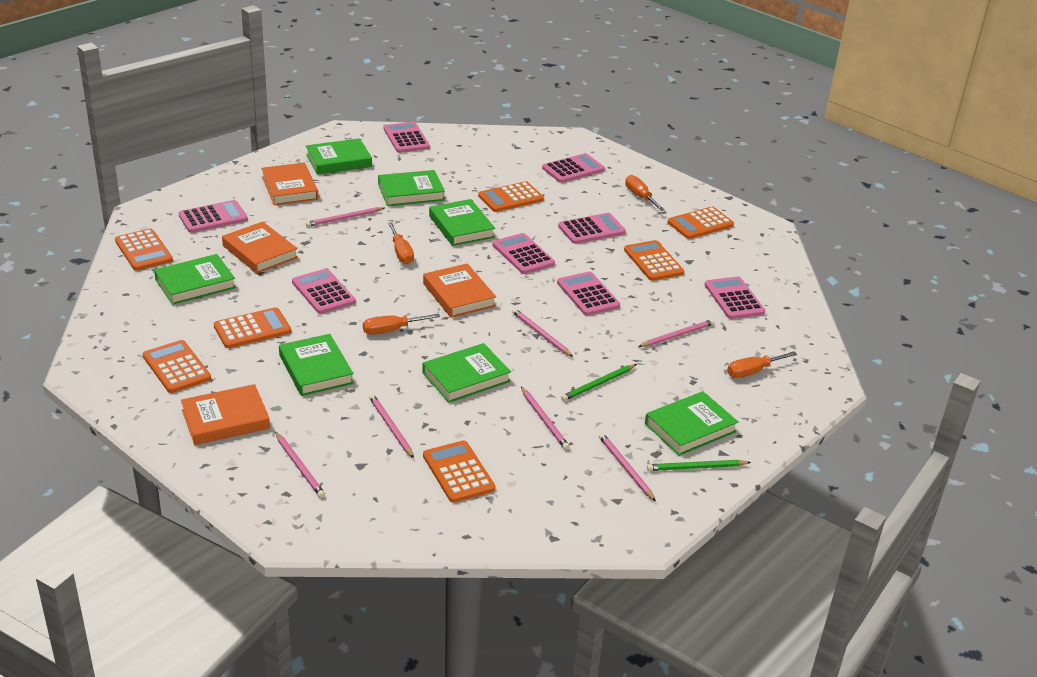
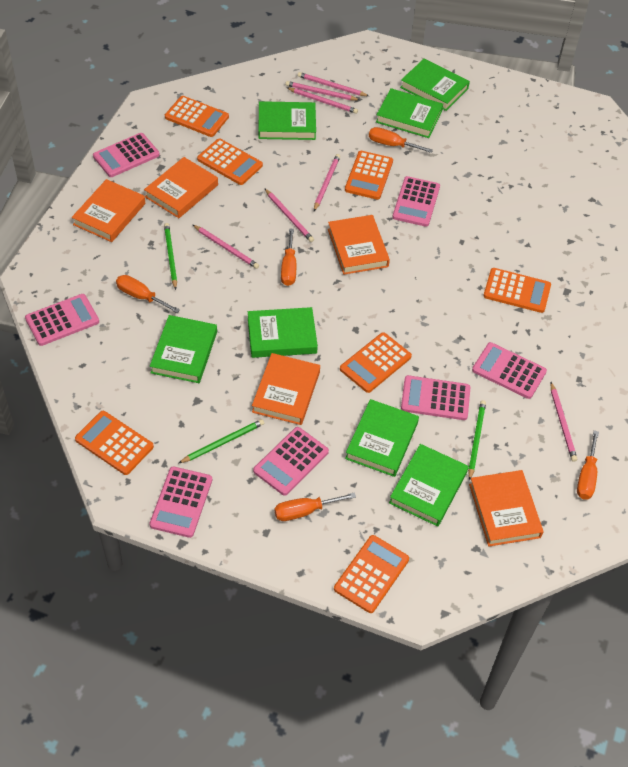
green pencil: [561,364,637,401] [647,460,751,471] = 2 -> [164,223,177,290] [179,419,264,463] [468,400,486,481] = 3
orange book: [181,384,270,445] [222,222,298,273] [261,163,318,205] [423,263,496,318] = 4 -> [72,179,145,242] [144,157,218,218] [252,353,320,425] [328,215,390,275] [469,470,543,546] = 5
orange screwdriver: [363,314,440,335] [388,222,414,264] [625,175,665,211] [727,351,797,378] = 4 -> [116,275,180,313] [274,492,356,521] [281,228,296,286] [369,127,433,153] [577,431,599,500] = 5
pink calculator: [179,200,248,233] [292,269,355,314] [384,122,430,153] [492,233,555,274] [542,153,605,183] [557,271,620,316] [558,213,626,244] [705,277,765,319] = 8 -> [25,294,99,346] [93,133,160,177] [149,466,212,538] [253,427,329,496] [392,176,440,227] [401,375,471,420] [472,342,547,399] = 7

